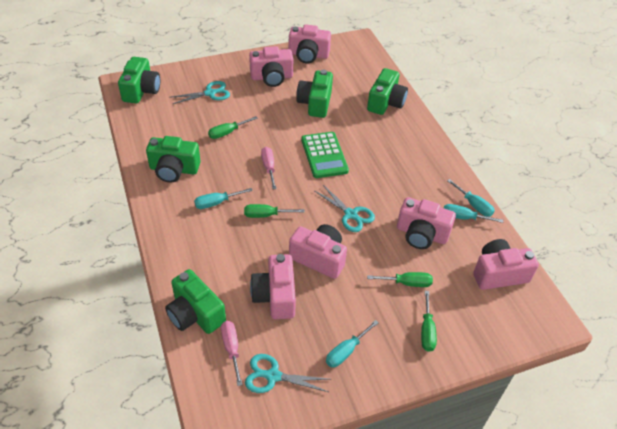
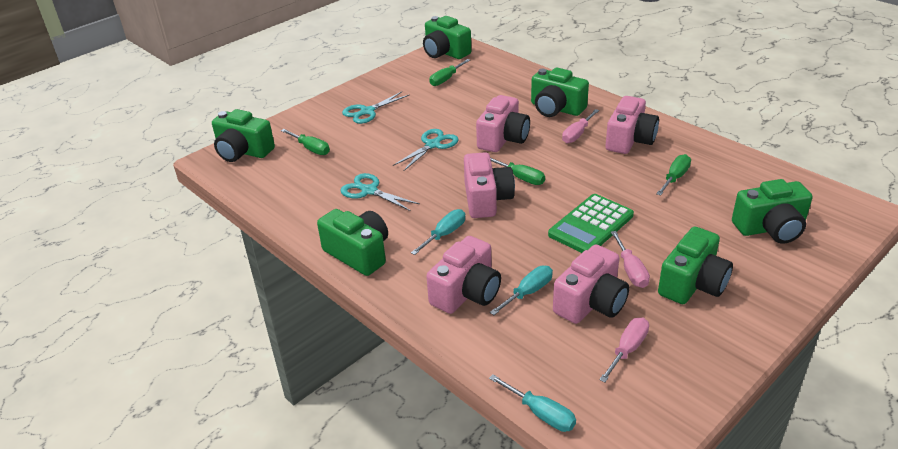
green camera: [118,57,160,103] [146,136,201,183] [165,269,226,334] [296,70,333,118] [367,68,408,115] = 5 -> [212,109,275,162] [317,209,388,276] [423,16,471,59] [531,67,589,117] [658,226,733,304] [732,179,813,244] = 6
pink camera: [249,46,293,87] [250,254,296,319] [288,24,331,63] [289,224,347,279] [397,197,456,249] [473,239,539,290] = 6 -> [427,236,501,314] [464,152,515,218] [476,95,530,152] [553,244,629,324] [605,96,659,154] = 5
pink screwdriver: [221,321,242,386] [261,147,277,189] = 2 -> [562,109,599,143] [599,318,649,382] [611,231,650,288] = 3
turquoise screwdriver: [194,188,253,209] [326,320,378,367] [444,204,503,223] [447,179,495,217] = 4 -> [411,209,465,255] [489,375,576,432] [490,266,553,315] = 3

